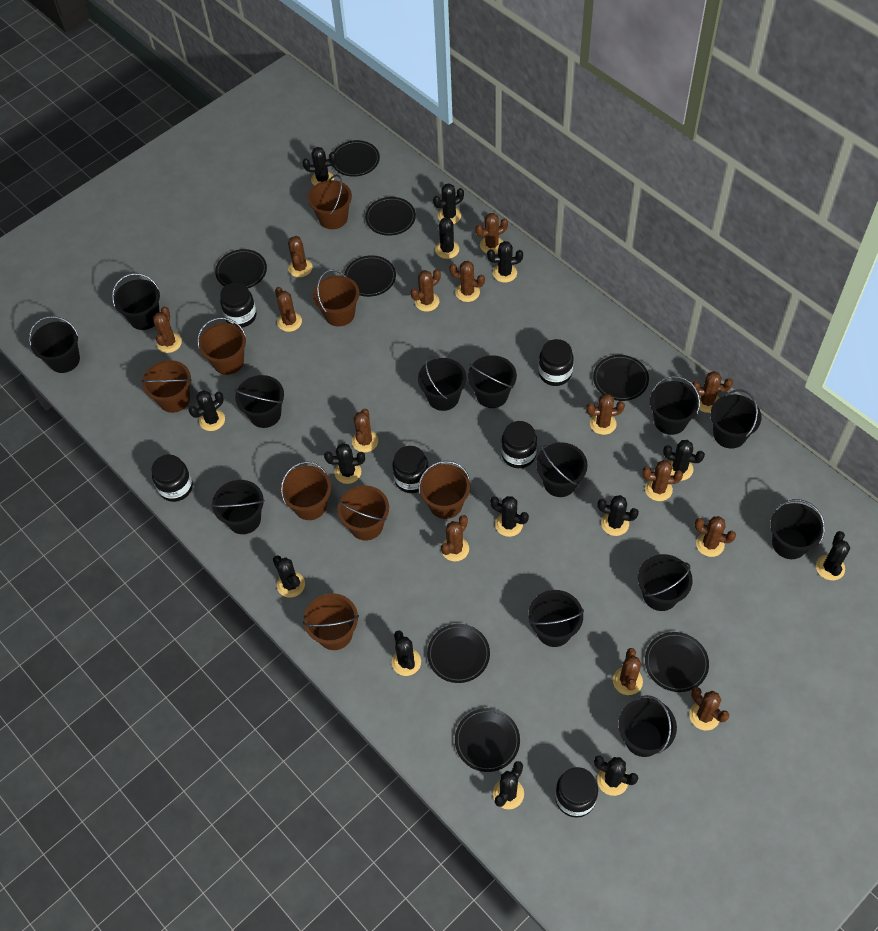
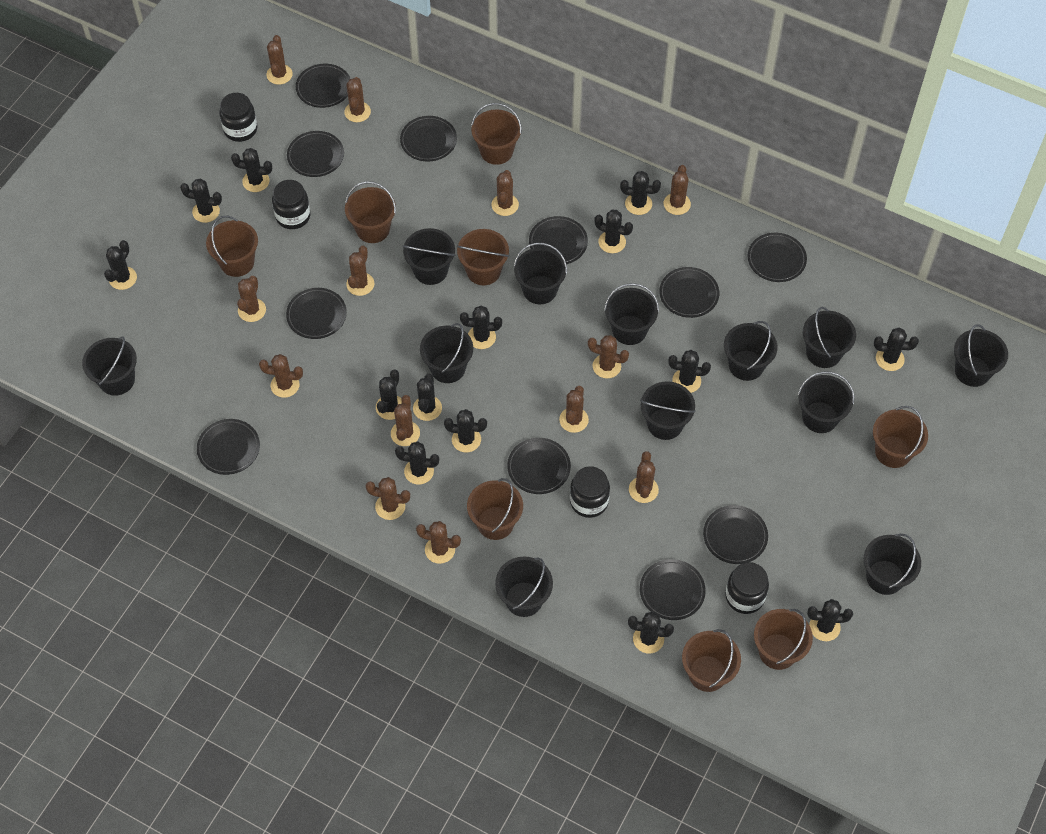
black bucket: [29,316,80,373] [112,273,160,330] [211,480,265,534] [235,375,284,428] [418,356,467,411] [468,355,517,408] [528,590,584,647] [536,442,588,497] [618,695,677,757] [638,554,693,611] [650,376,700,435] [710,389,762,449] [770,499,825,559] = 13 -> [82,337,137,396] [403,228,455,285] [420,323,473,383] [495,557,553,617] [514,243,567,304] [604,283,659,345] [640,381,696,440] [724,321,777,381] [798,371,855,433] [803,307,856,368] [864,534,921,595] [954,324,1008,387] = 12
black jar: [151,455,193,502] [220,282,257,328] [392,446,429,493] [501,421,537,468] [539,339,574,386] [555,767,598,818] = 6 -> [219,93,258,142] [272,180,311,229] [570,466,610,518] [725,562,769,614] = 4
black plate: [215,249,267,288] [332,140,380,177] [344,255,396,297] [365,197,416,236] [427,624,490,683] [455,708,520,772] [593,355,649,401] [645,632,709,692] = 8 -> [197,419,260,475] [286,288,347,339] [287,131,344,177] [296,64,350,108] [400,116,457,162] [507,438,571,494] [529,216,588,264] [640,559,706,620] [659,267,719,318] [703,505,768,564] [747,233,807,282] = 11
brown cactus: [153,306,182,353] [275,287,302,332] [288,236,312,277] [352,409,378,452] [411,269,441,312] [441,515,469,562] [449,261,485,302] [475,213,508,254] [586,394,625,435] [613,648,643,695] [642,460,683,501] [689,687,729,730] [692,371,733,413] [695,516,736,557] = 14 -> [237,276,266,322] [259,354,303,398] [266,35,293,85] [344,77,371,122] [346,246,374,296] [366,477,410,520] [391,395,420,446] [416,521,461,564] [492,170,519,216] [559,386,589,433] [588,335,629,378] [629,451,659,503] [664,165,691,215] = 13

